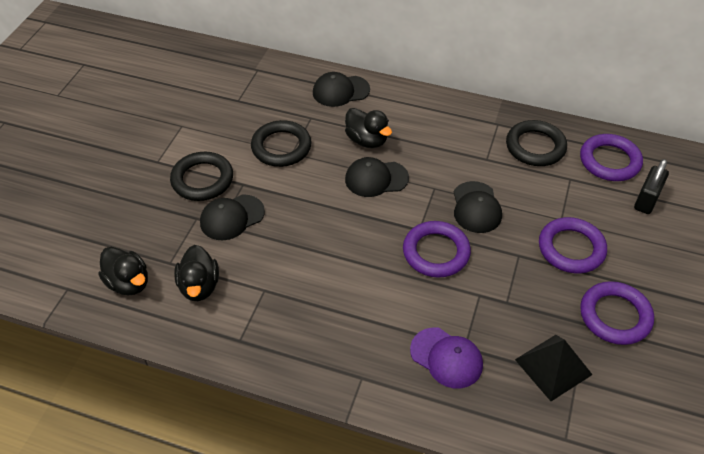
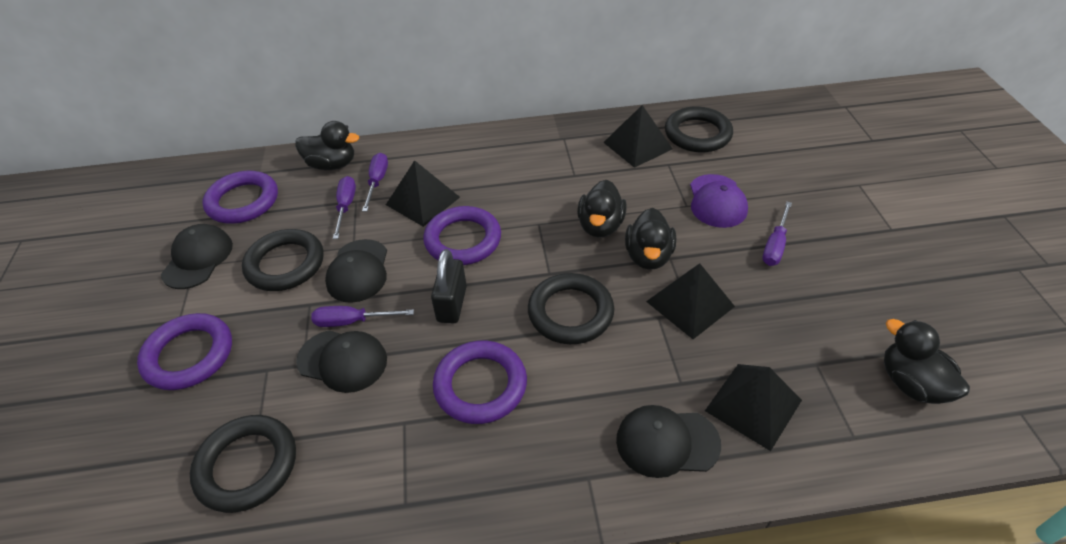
black duck: [98,247,148,296] [174,245,219,301] [345,108,392,148] = 3 -> [295,121,359,170] [577,180,627,238] [625,208,676,270] [884,319,970,404] = 4
black pyramid: [515,335,593,401] = 1 -> [386,160,460,227] [603,105,673,168] [646,263,735,339] [705,364,802,451] = 4
black ring: [170,152,233,201] [251,120,312,167] [506,120,567,166] = 3 -> [190,415,296,513] [242,229,324,291] [528,273,614,344] [665,106,733,152] = 4
purple screwdriver: none = 0 -> [311,306,414,327] [333,176,356,239] [362,153,388,211] [762,202,792,266] = 4

